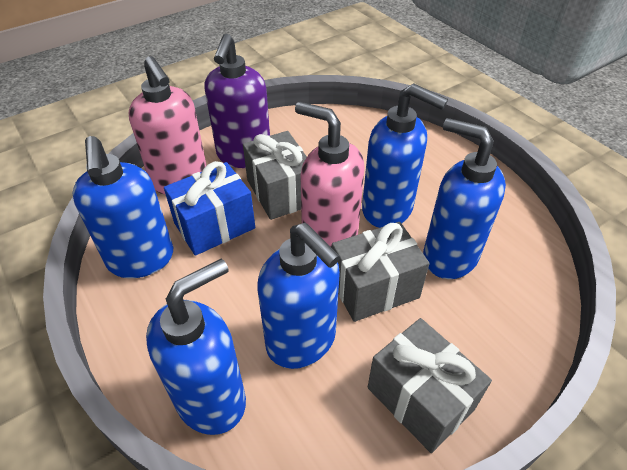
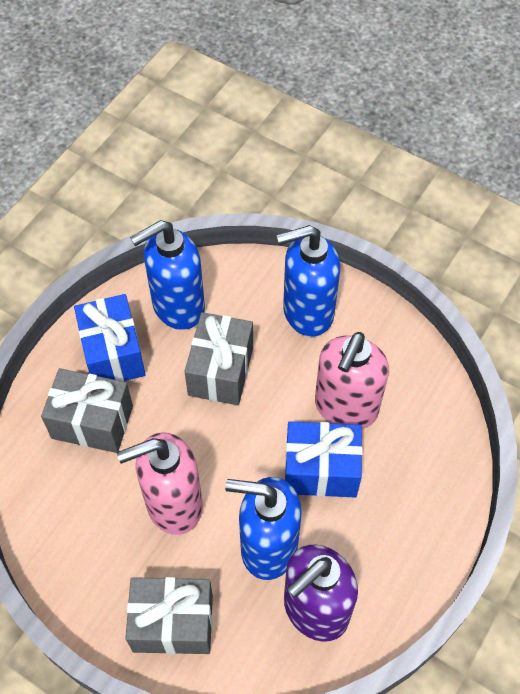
blue gift: [164,161,255,256] = 1 -> [74,294,146,382] [285,421,363,497] = 2
blue soap dispenser: [72,136,173,278] [146,259,246,435] [257,223,340,369] [362,83,448,228] [423,118,506,279] = 5 -> [130,220,205,330] [225,477,302,580] [276,225,340,337] = 3

